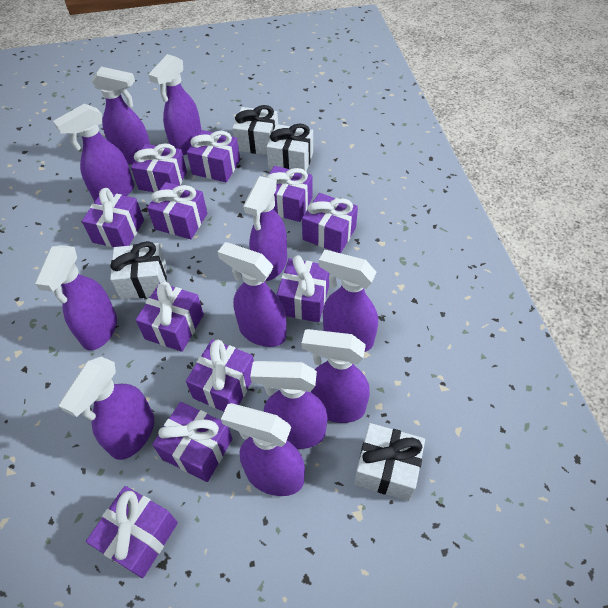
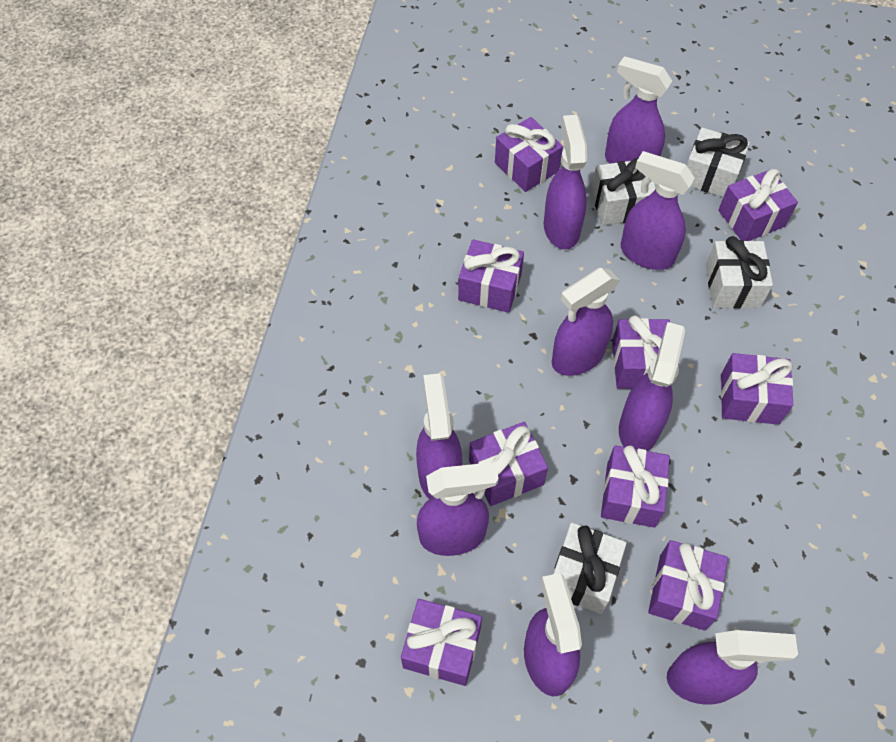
purple gift: [82,188,144,247] [86,486,178,578] [131,143,187,192] [136,281,204,352] [147,182,207,239] [152,402,232,482] [186,339,254,412] [187,130,240,182] [266,166,313,222] [277,255,330,322] [302,193,358,253] = 11 -> [401,599,482,686] [458,239,524,313] [469,422,548,506] [495,117,563,192] [601,445,670,528] [612,315,670,389] [648,540,728,630] [718,169,798,241] [721,353,793,425] = 9
purple spray bottle: [35,245,117,350] [53,104,134,202] [59,357,154,460] [91,67,150,165] [148,54,201,155] [218,242,287,347] [221,403,305,496] [243,176,287,281] [250,361,327,449] [302,329,370,423] [319,250,378,352] = 11 -> [416,373,463,499] [417,462,498,556] [524,573,582,696] [544,115,587,249] [552,268,620,376] [605,56,672,164] [619,322,685,451] [621,151,695,270] [667,630,798,705] = 9

